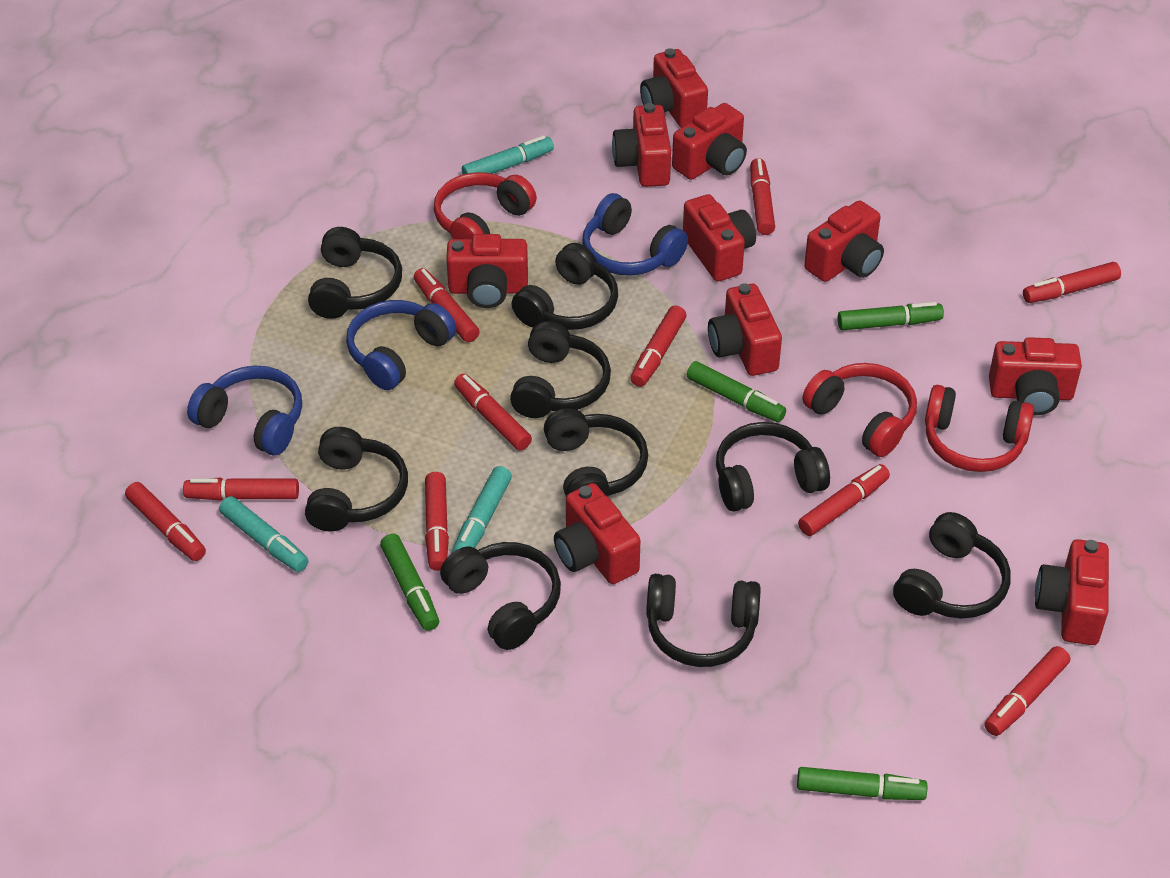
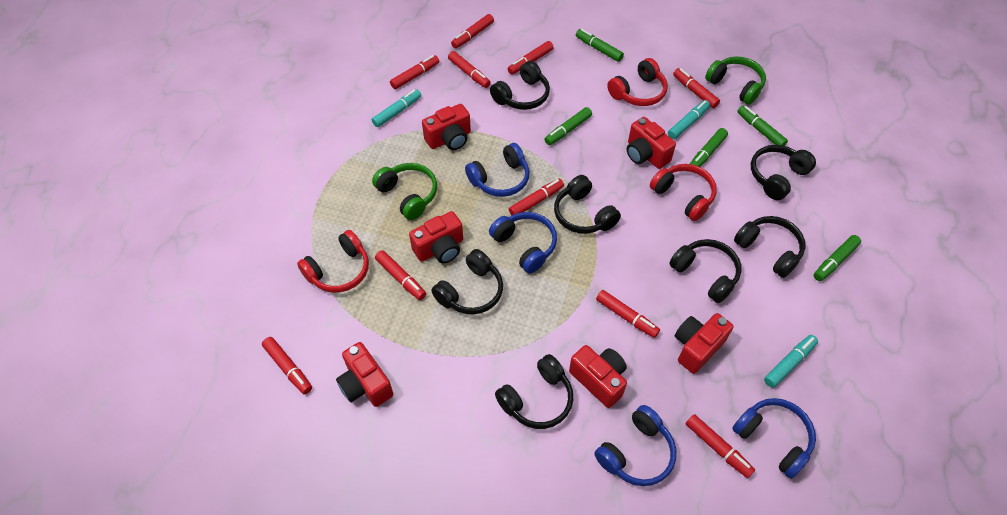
black headphones: [305,427,408,531] [308,227,402,319] [440,542,561,650] [510,321,611,418] [512,243,618,330] [544,408,648,497] [646,574,761,667] [716,422,830,512] [893,512,1011,619] = 9 -> [431,249,503,315] [490,61,550,110] [495,354,573,429] [554,175,621,234] [669,239,741,303] [734,216,806,278] [751,145,816,200] = 7
blue headphones: [187,366,302,456] [346,300,456,390] [582,193,688,276] = 3 -> [465,143,530,197] [489,212,557,274] [594,405,676,486] [732,398,816,479] = 4
green headphones: none = 0 -> [372,163,437,220] [705,56,766,105] = 2
green marker: [380,534,439,631] [687,361,786,422] [797,767,927,800] [838,302,944,330] = 4 -> [544,107,592,145] [576,29,624,62] [690,128,728,167] [737,106,788,146] [814,235,861,281] = 5
red camera: [446,234,528,308] [554,483,641,584] [612,103,671,187] [640,48,708,128] [672,103,747,180] [683,194,756,282] [708,283,782,376] [804,201,884,282] [989,337,1082,415] [1035,539,1109,645] = 10 -> [336,342,393,407] [409,211,463,263] [422,104,471,150] [569,345,627,408] [627,117,676,169] [675,313,733,374] = 6

